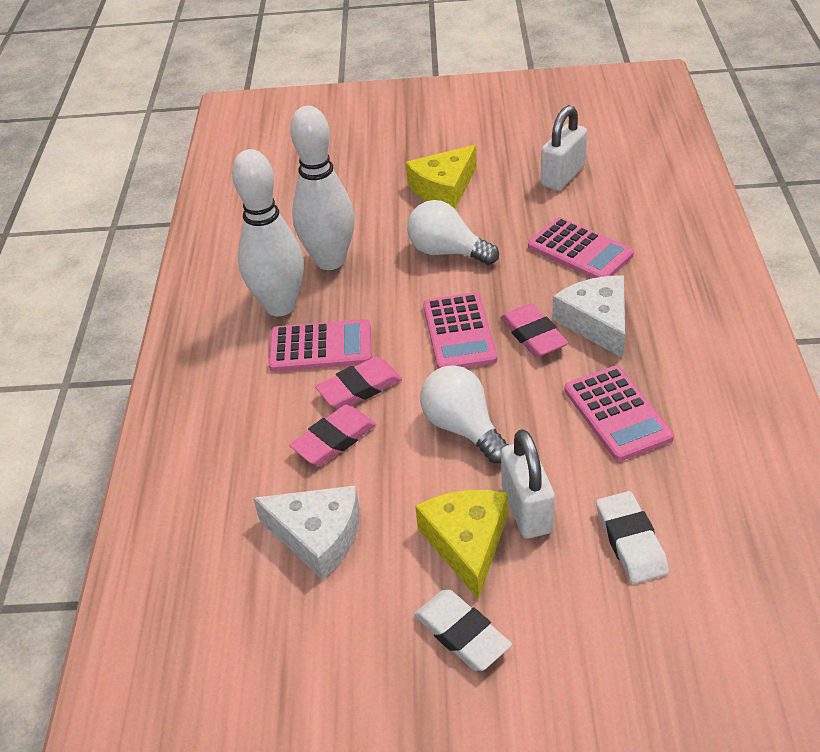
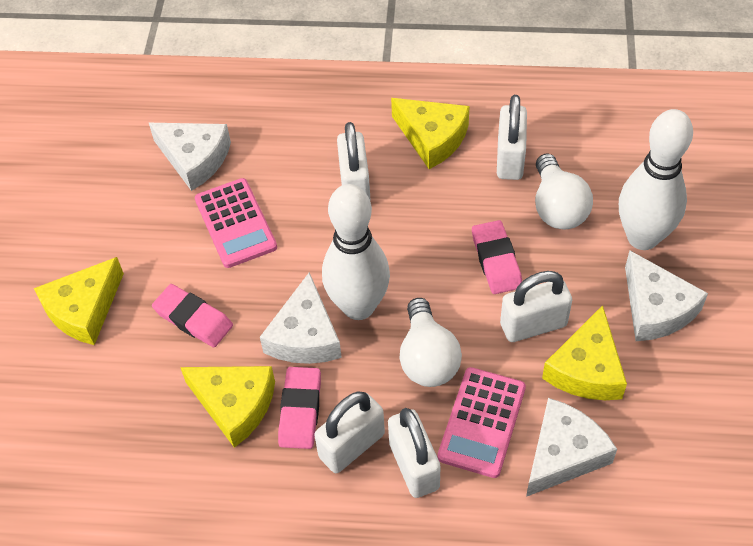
pink calculator: [269,319,371,372] [423,292,497,369] [528,217,634,278] [564,366,674,461] = 4 -> [195,178,277,268] [438,367,526,478] = 2
white cheese: [253,485,360,580] [552,275,625,358] = 2 -> [149,123,231,191] [260,272,342,364] [526,398,617,497] [625,250,708,341] = 4
white eraser: [414,589,512,671] [596,491,669,584] = 2 -> none = 0
white padlock: [501,429,555,539] [541,105,587,191] = 2 -> [314,391,385,473] [337,122,371,200] [388,408,440,498] [497,95,527,180] [500,271,572,342] = 5
yellow cheese: [406,145,477,209] [415,490,508,599] = 2 -> [34,257,124,345] [180,366,275,448] [391,98,470,169] [542,305,627,400] = 4

